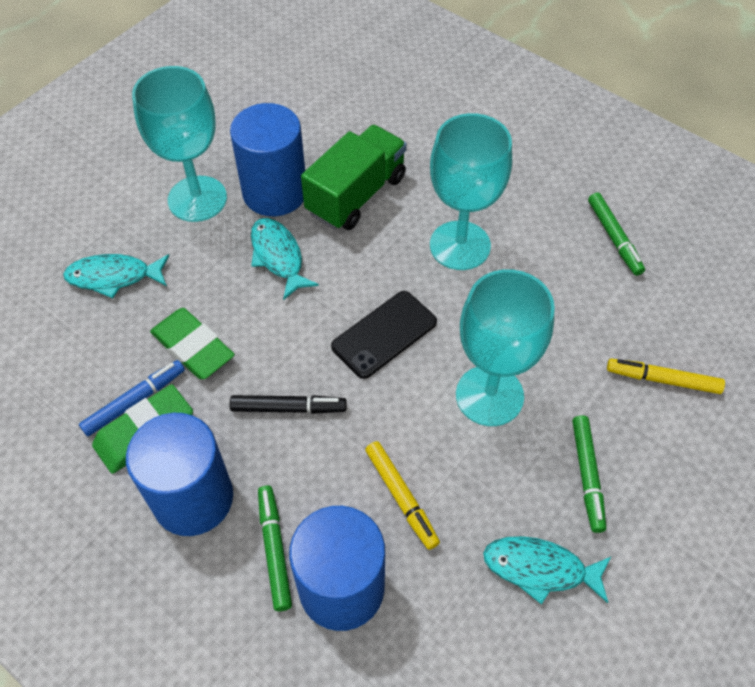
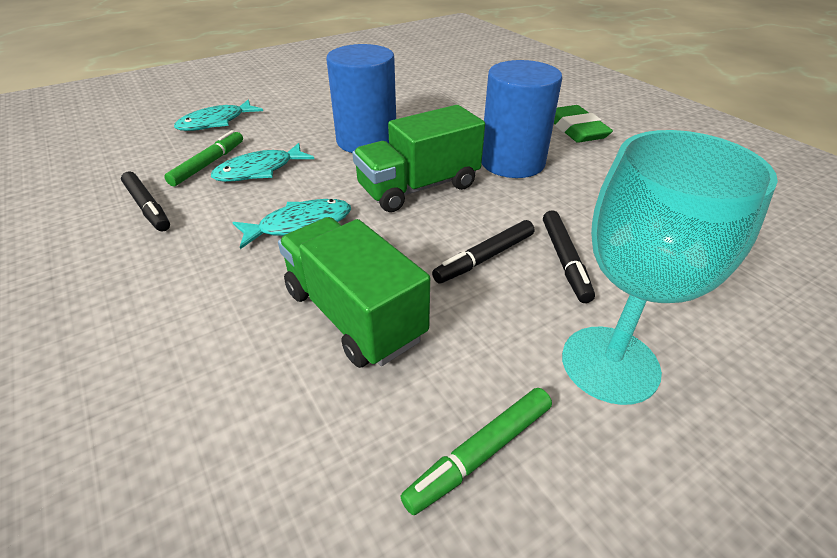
black marker: [230,395,347,414] = 1 -> [121,171,170,232] [432,220,534,283] [543,210,595,303] = 3
black phone: [331,291,437,379] = 1 -> none = 0
blue cylinder: [126,413,233,536] [230,103,305,216] [289,506,385,631] = 3 -> [326,44,396,153] [482,60,562,178] = 2
blue marker: [79,360,185,436] = 1 -> none = 0
green eraser: [92,384,193,474] [150,308,235,379] = 2 -> [554,105,613,143] = 1
green marker: [258,485,292,611] [572,415,606,533] [588,193,645,276] = 3 -> [164,130,243,186] [400,388,552,515] = 2
green truck: [301,125,407,230] = 1 -> [278,217,430,368] [352,105,485,212] = 2
turquoise goblet: [132,66,227,222] [430,113,512,270] [456,269,555,426] = 3 -> [562,130,778,405] = 1
yellow marker: [365,441,440,550] [607,359,725,394] = 2 -> none = 0

